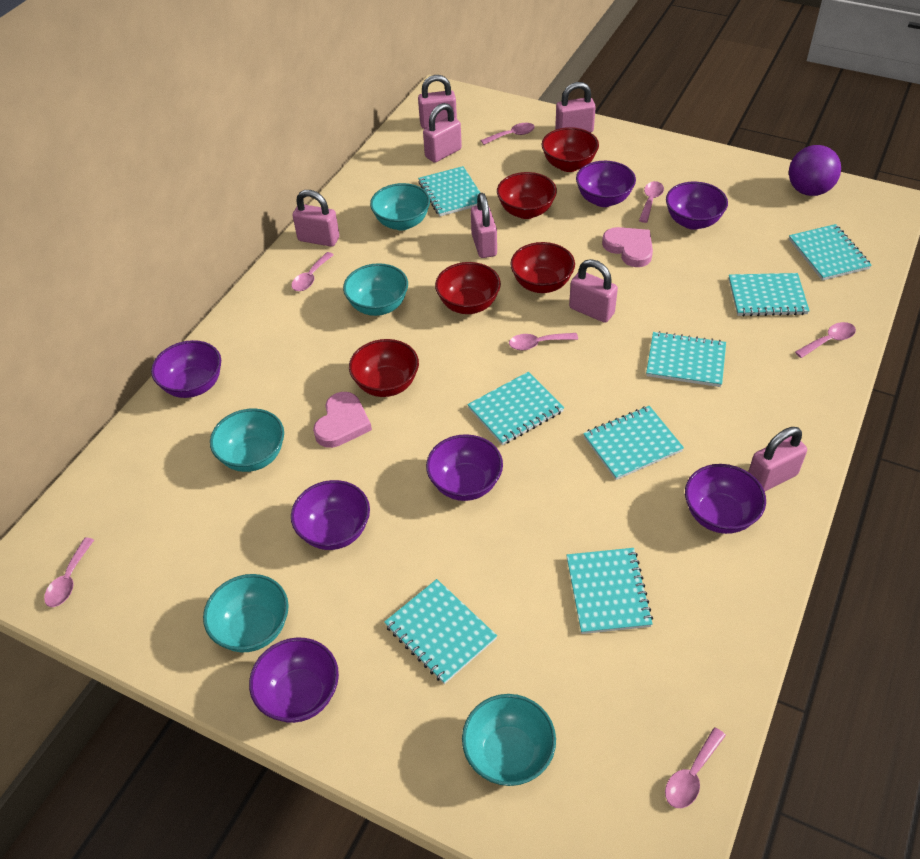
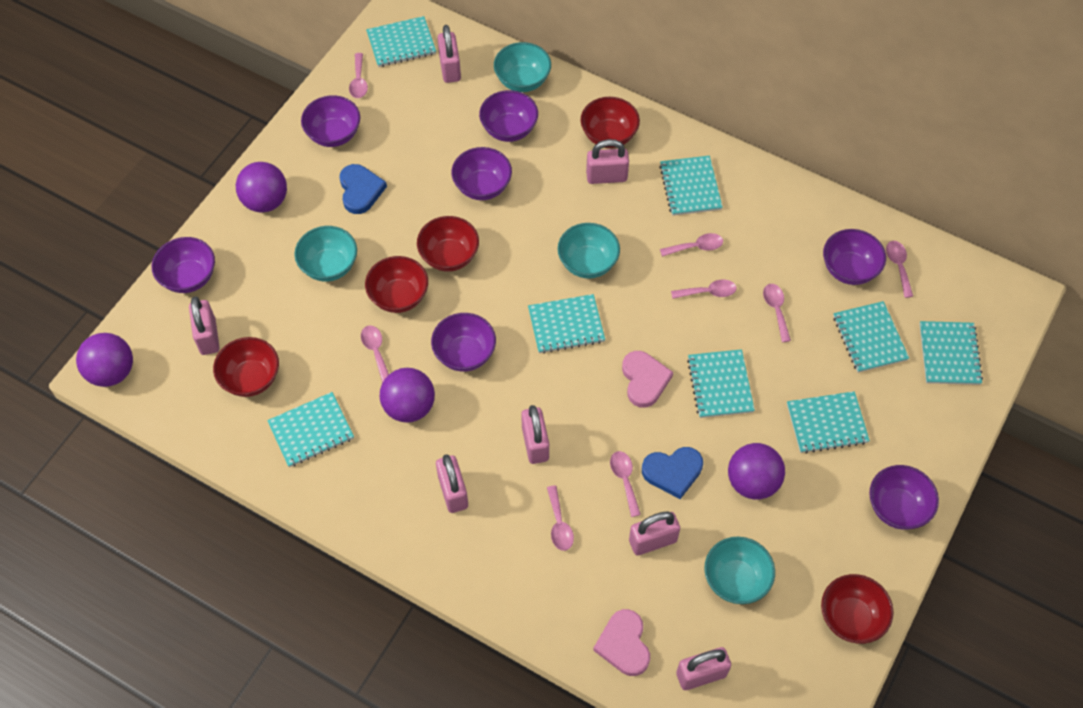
blue heart: none = 0 -> [339,164,387,214] [642,447,703,499] = 2
pink spoon: [44,538,94,607] [291,252,334,291] [481,123,535,145] [509,333,578,350] [639,181,664,223] [665,727,726,808] [795,322,856,358] = 7 -> [349,53,368,98] [361,325,389,383] [547,485,574,551] [610,451,641,517] [660,233,723,257] [671,280,736,299] [763,284,791,342] [886,241,913,298] = 8
purple ball: [789,145,841,196] = 1 -> [76,333,133,387] [236,162,287,212] [380,368,435,423] [728,443,785,499] = 4
turquoise bowl: [203,574,289,653] [210,408,284,472] [343,263,408,316] [370,183,430,230] [462,694,556,786] = 5 -> [294,226,357,282] [494,42,551,92] [558,223,620,279] [704,537,775,604] = 4

